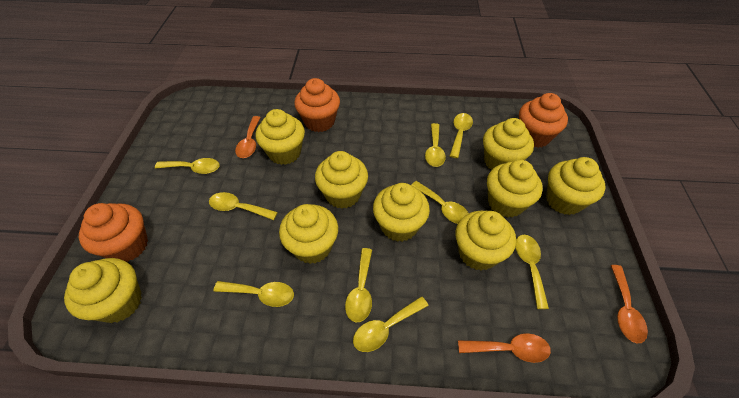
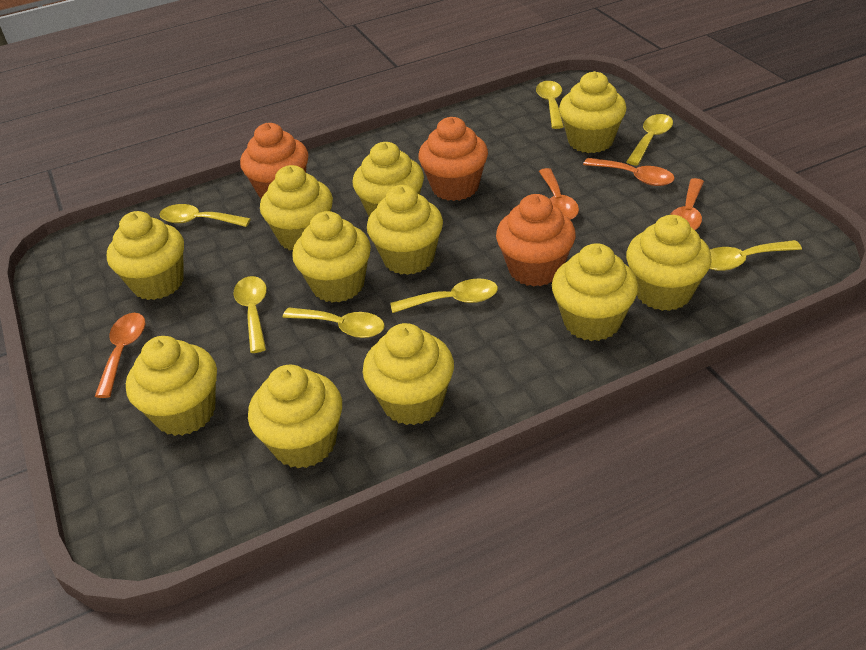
orange spoon: [235,116,261,158] [458,333,551,363] [611,265,648,343] = 3 -> [95,313,146,398] [539,168,579,220] [583,158,675,186] [670,178,704,230] = 4
yellow cupcake: [64,258,142,323] [256,109,305,165] [279,204,338,264] [315,151,368,209] [373,183,430,242] [456,211,516,271] [483,118,534,170] [487,160,543,218] [546,157,605,215] = 9 -> [107,211,184,300] [126,336,217,436] [248,365,342,469] [260,165,333,250] [292,211,371,303] [353,142,424,216] [363,323,454,425] [367,185,443,275] [552,243,638,341] [559,71,627,153] [626,215,712,311] = 11
yellow spoon: [155,158,220,174] [209,192,278,220] [213,281,294,307] [345,248,372,322] [353,296,429,352] [411,181,469,224] [425,123,446,167] [450,113,473,158] [516,235,549,309] = 9 -> [159,204,251,227] [233,276,267,353] [283,307,385,338] [390,278,498,313] [536,81,564,129] [626,114,673,166] [709,240,802,271] = 7

